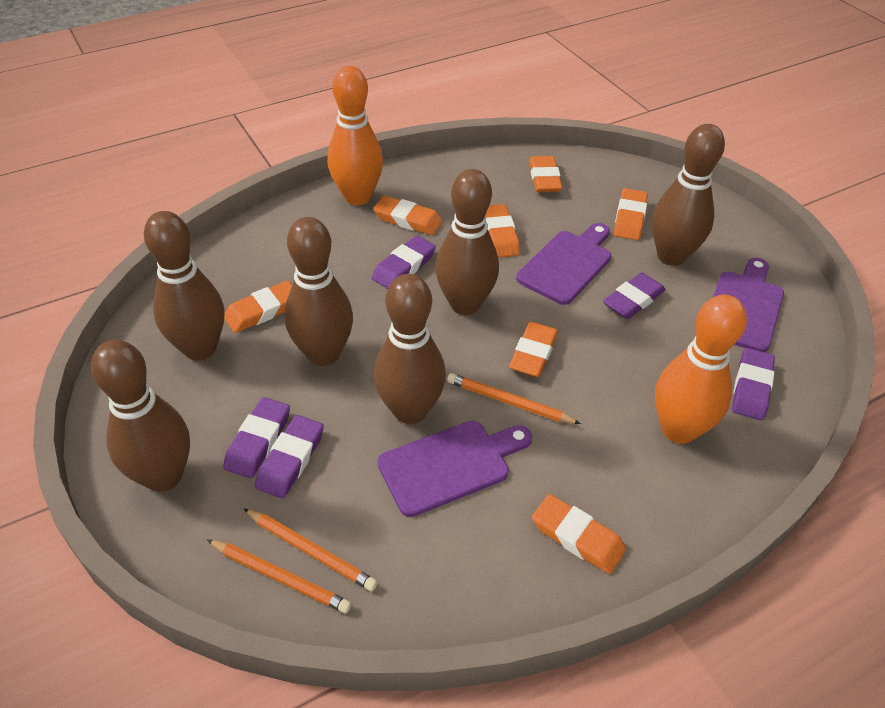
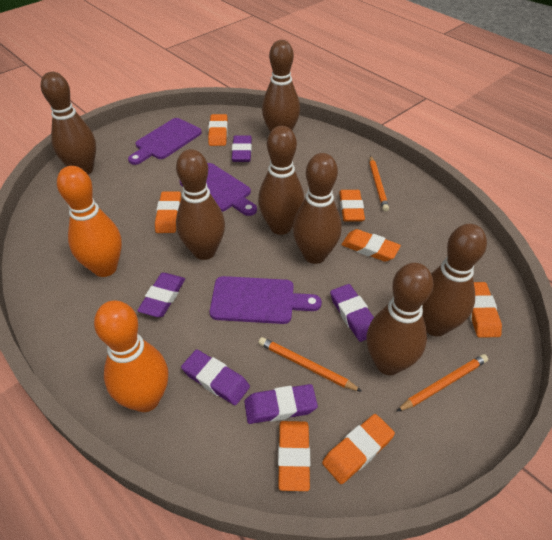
brown bowling pin: [91,340,190,492] [144,211,224,361] [284,217,353,366] [374,274,446,424] [435,169,499,315] [652,124,725,266] = 6 -> [41,72,96,174] [176,149,225,260] [258,126,304,235] [262,40,300,132] [293,153,342,264] [366,263,434,375] [422,224,487,336] = 7

